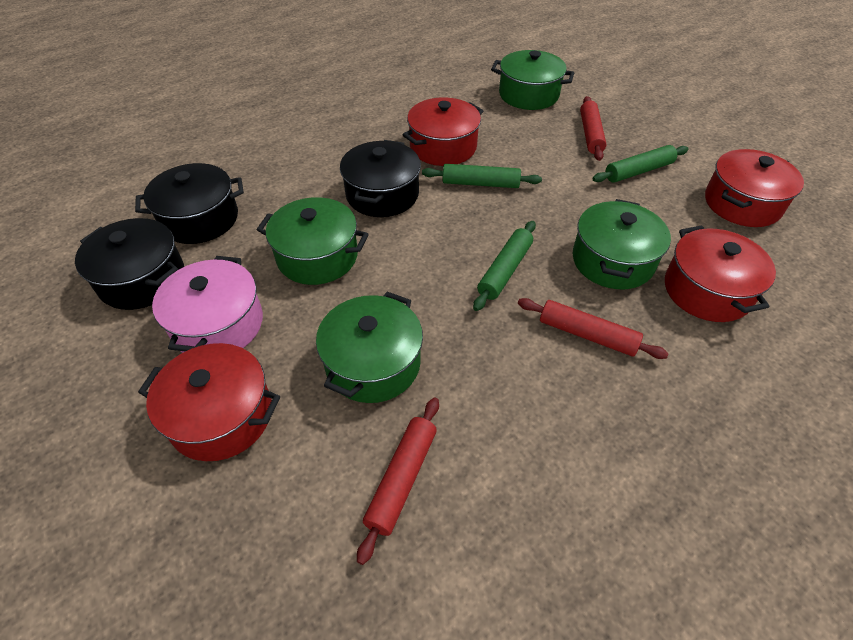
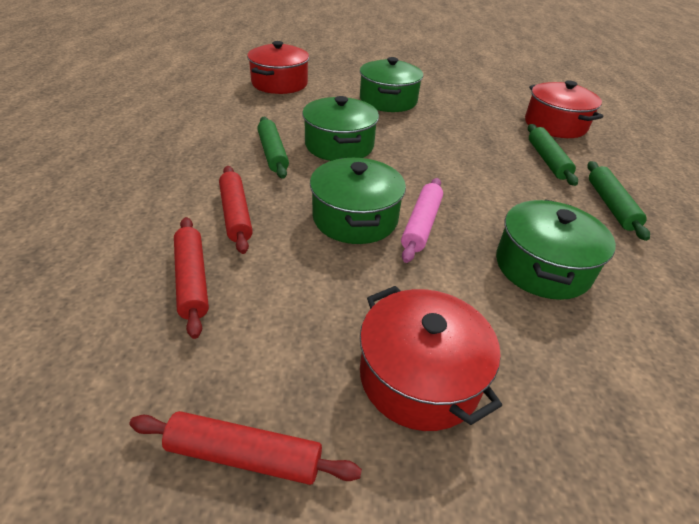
black pot: [75,218,184,310] [135,163,244,244] [340,140,421,217] = 3 -> none = 0
pink pot: [152,256,263,353] = 1 -> none = 0
pink rolling pin: none = 0 -> [401,178,443,263] = 1
red pot: [138,343,280,461] [403,97,483,166] [665,225,776,322] [705,149,804,227] = 4 -> [247,41,309,94] [360,286,502,431] [525,80,603,138] = 3

